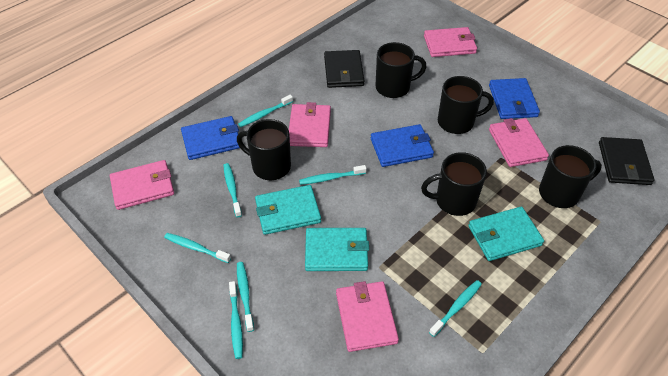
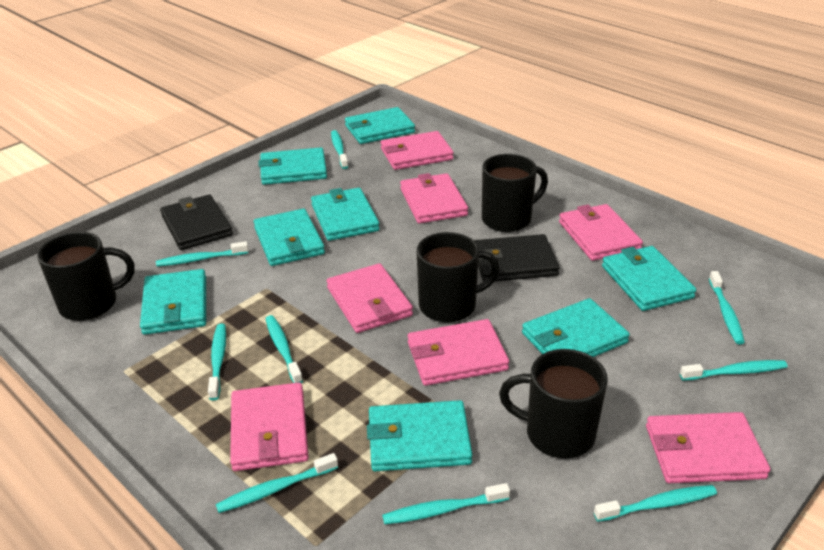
black mug: [237,119,291,180] [375,42,426,98] [421,152,487,216] [438,76,494,134] [539,145,602,208] = 5 -> [37,232,135,321] [417,232,500,323] [482,154,548,232] [499,349,608,459] = 4
blue wallet: [181,116,240,160] [371,124,434,167] [489,78,540,119] = 3 -> none = 0
pink wallet: [110,160,174,210] [289,102,331,147] [336,281,399,352] [424,27,477,57] [489,118,549,167] = 5 -> [230,382,309,471] [327,263,413,333] [381,131,454,170] [400,173,468,224] [408,319,509,386] [559,204,643,261] [646,412,770,483] = 7
turquoise toothbrush: [164,233,231,263] [223,163,242,217] [229,281,243,359] [237,262,254,332] [238,95,293,127] [299,165,367,185] [429,280,482,337] = 7 -> [156,241,249,267] [208,324,226,400] [216,453,338,513] [265,315,303,383] [331,130,348,169] [382,483,510,525] [594,485,717,522] [680,360,787,381] [709,271,745,344] = 9
turquoise wallet: [255,185,321,235] [305,228,369,271] [468,207,544,261] = 3 -> [140,269,206,335] [254,209,325,266] [258,147,327,185] [311,188,380,241] [345,107,415,144] [367,400,472,471] [522,298,630,357] [602,246,696,311] = 8

